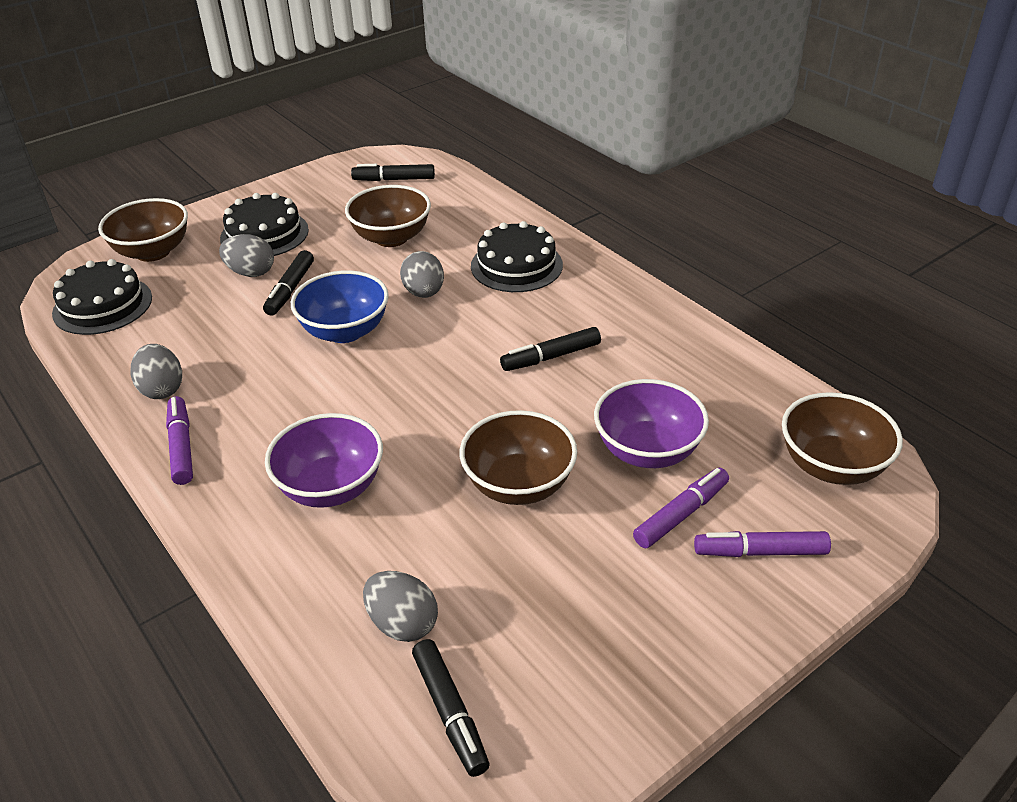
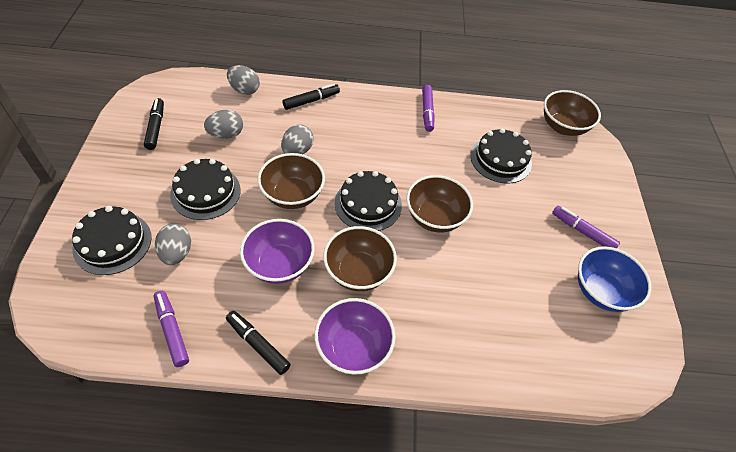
black cake: [52,259,152,335] [220,193,309,256] [471,221,563,292] = 3 -> [72,206,152,275] [170,159,241,220] [335,171,402,231] [470,128,532,184] = 4
black marker: [263,250,314,316] [351,164,435,181] [412,639,489,777] [500,327,601,371] = 4 -> [144,98,164,150] [226,311,291,375] [283,84,340,110] = 3

